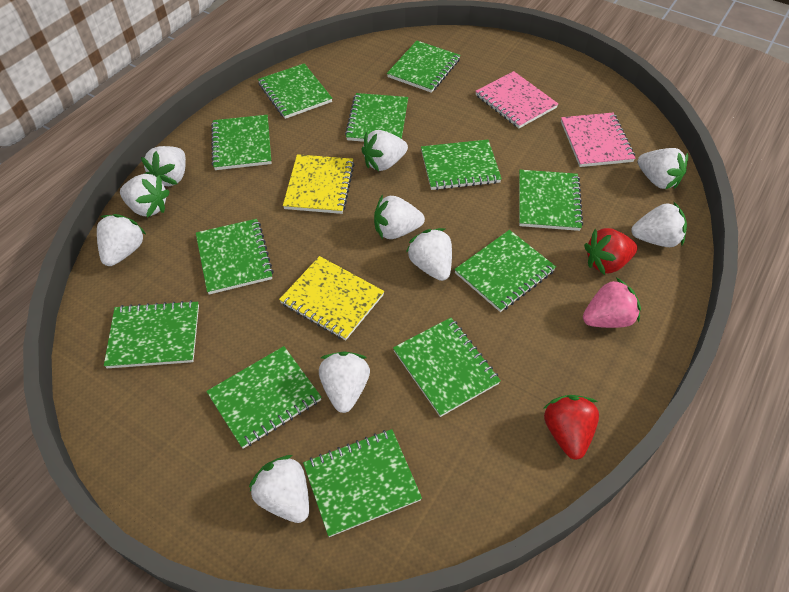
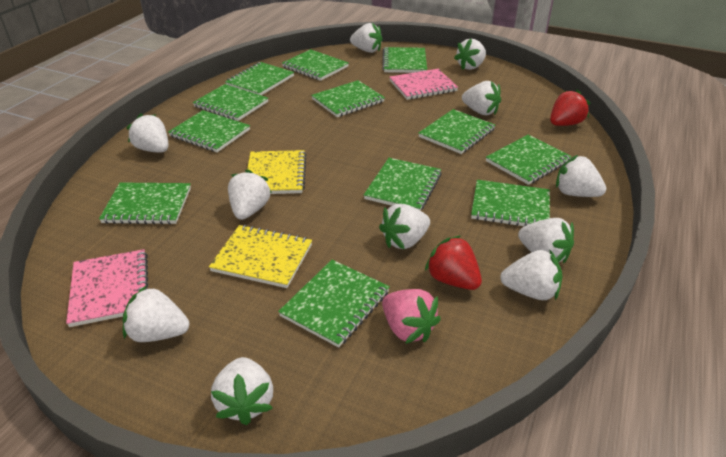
white strawberry: [97,214,147,266] [120,174,170,217] [141,146,186,186] [249,455,309,523] [319,352,370,413] [361,130,408,171] [374,195,425,239] [406,228,452,281] [631,201,687,247] [638,148,688,189] = 10 -> [123,285,189,342] [126,113,168,152] [211,357,273,425] [228,169,272,220] [350,23,383,53] [379,204,430,249] [454,39,486,70] [462,81,501,115] [500,249,563,300] [518,218,574,264] [556,155,606,197] = 11

